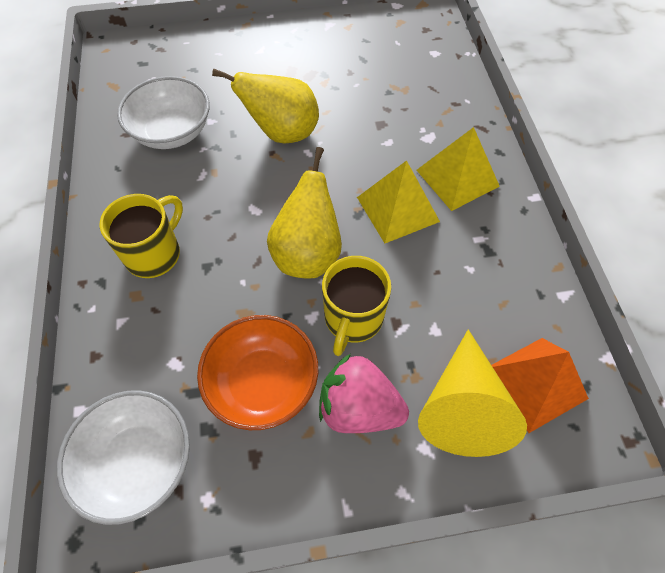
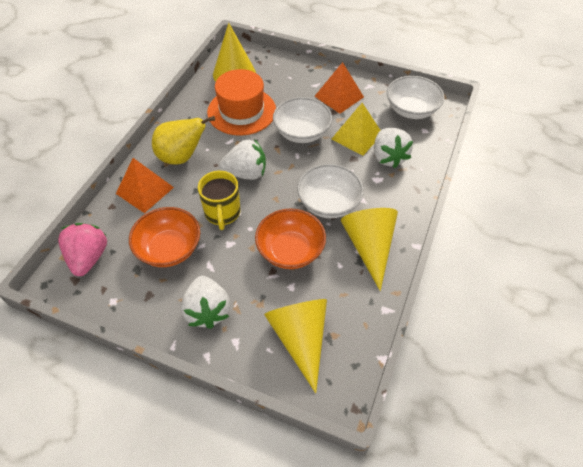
orange bowl: [197,315,318,430] = 1 -> [129,207,200,267] [255,208,326,269] = 2
orange hat: none = 0 -> [207,69,276,136] = 1
orange pyramid: [492,338,589,433] = 1 -> [116,158,174,213] [314,62,364,114] = 2
white bowl: [57,390,190,525] [117,76,210,149] = 2 -> [273,97,332,143] [297,164,364,218] [387,76,445,119] = 3
white strawberry: none = 0 -> [181,276,230,329] [219,139,266,180] [374,128,413,168] = 3
yellow cone: [418,329,527,457] = 1 -> [213,23,256,82] [264,299,327,393] [341,208,398,291] = 3
yellow mug: [100,194,183,278] [322,256,391,356] = 2 -> [198,171,241,230] = 1
yellow pear: [212,68,319,144] [267,147,342,279] = 2 -> [152,116,215,165] = 1
yellow pyramid: [357,160,440,243] [417,127,500,211] = 2 -> [332,103,380,156] = 1

